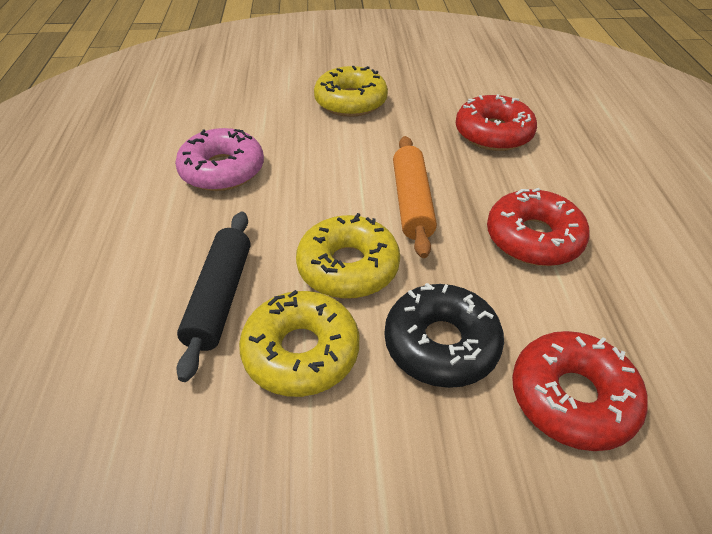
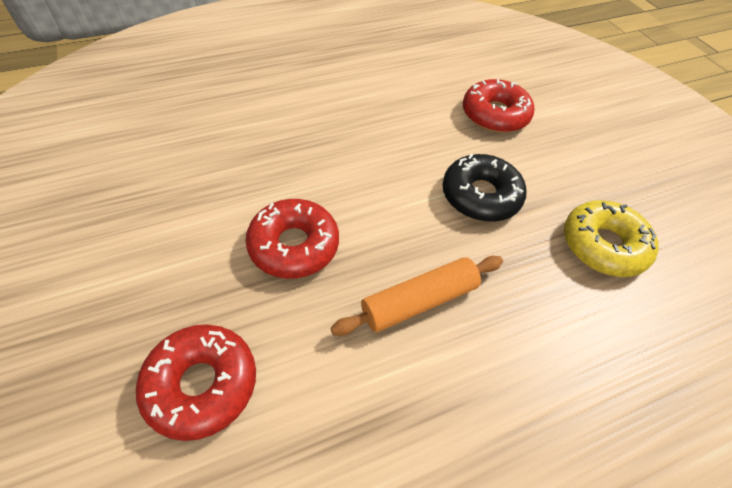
black rolling pin: [176,212,250,382] = 1 -> none = 0
pink donut: [175,128,264,191] = 1 -> none = 0
yellow donut: [239,290,359,397] [296,213,400,299] [314,66,388,117] = 3 -> [564,200,659,277] = 1

